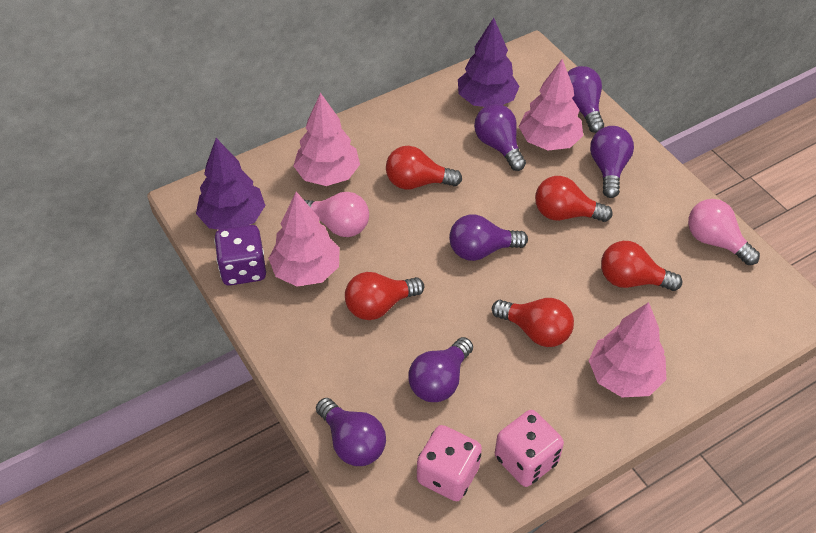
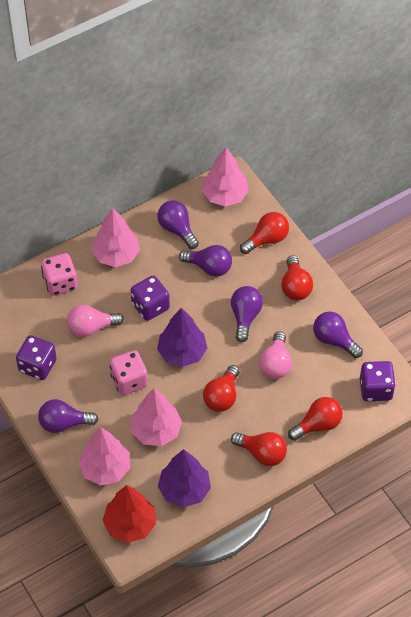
purple dice: [214,225,266,286] = 1 -> [16,335,57,380] [131,276,170,321] [360,361,396,401] = 3
purple light bulb: [316,398,386,466] [408,337,473,402] [449,215,528,261] [474,104,526,171] [568,66,604,133] [590,126,634,198] = 6 -> [38,399,98,433] [157,200,199,249] [179,245,232,277] [231,286,263,342] [313,311,363,358] = 5
red tree: none = 0 -> [102,485,156,543] = 1

